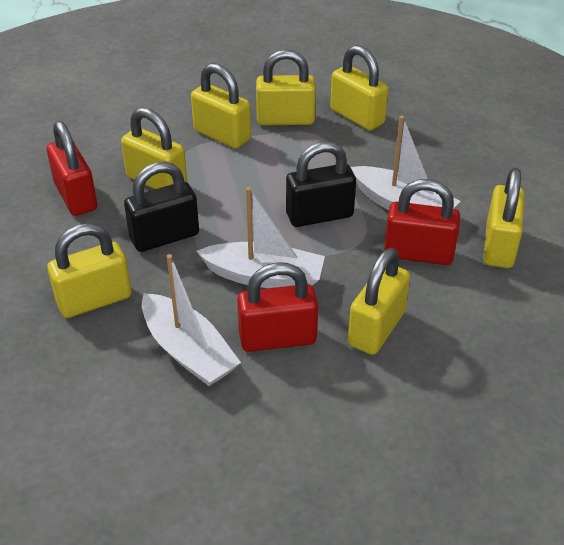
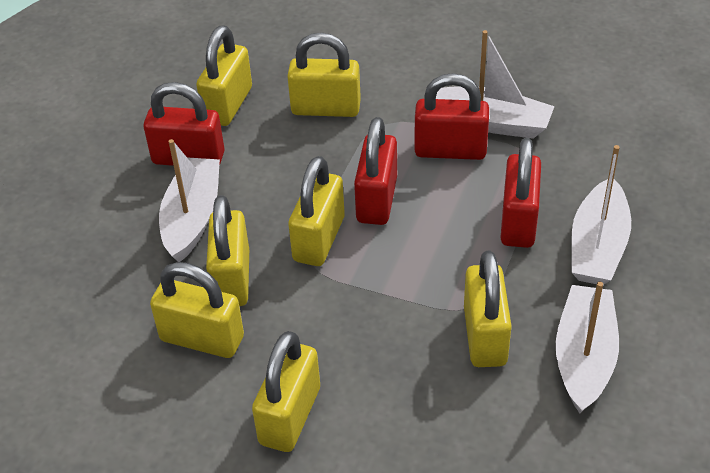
black padlock: [124,162,199,252] [286,142,356,227] = 2 -> none = 0
red padlock: [47,121,97,216] [237,262,318,352] [384,179,460,265] = 3 -> [144,82,225,166] [354,117,397,225] [414,73,489,160] [500,138,541,248] = 4
white boat: [142,254,241,386] [197,187,325,288] [351,116,460,210] = 3 -> [159,139,220,262] [436,30,555,139] [556,282,619,413] [571,145,631,285] = 4

